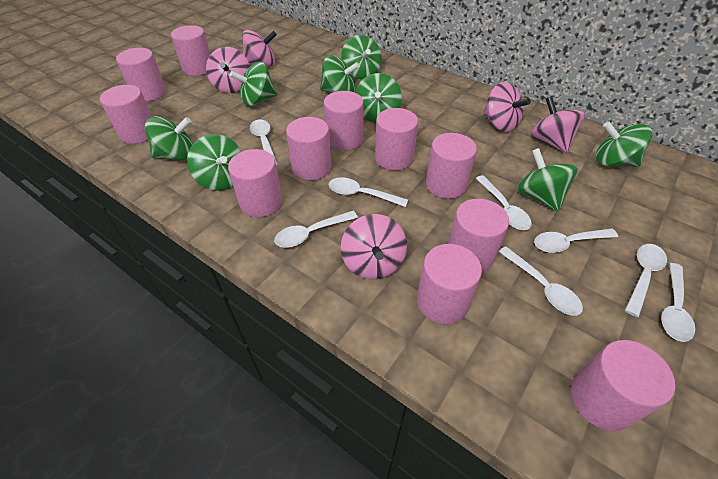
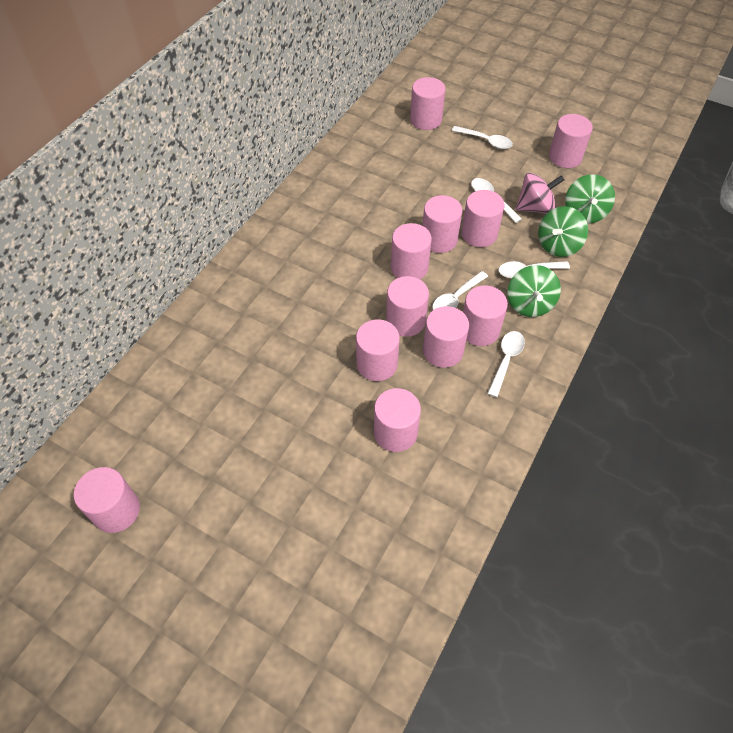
green spinning top: [145,116,193,161] [187,134,242,191] [230,62,277,106] [320,55,360,93] [341,35,382,79] [355,73,402,122] [517,148,577,212] [596,122,653,167] = 8 -> [507,265,561,317] [538,206,588,257] [565,174,615,224] = 3
pink spinning top: [206,47,250,93] [242,30,277,66] [341,214,407,279] [483,82,531,132] [531,96,585,153] = 5 -> [516,173,565,214] = 1
white spoon: [250,119,277,165] [274,211,358,248] [329,177,408,207] [476,175,532,230] [498,247,583,316] [534,229,618,253] [625,244,667,317] [661,263,695,342] = 8 -> [432,271,488,310] [452,126,513,149] [471,178,522,223] [487,331,525,398] [499,261,570,278] = 5

